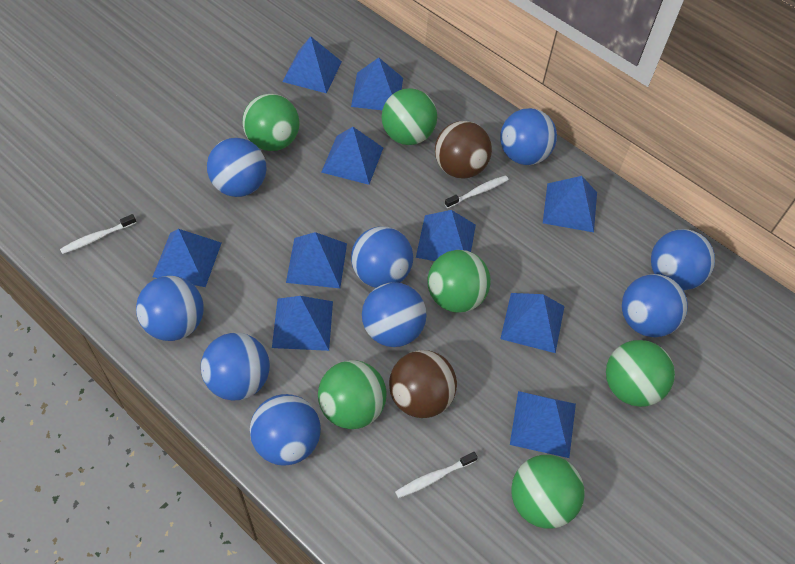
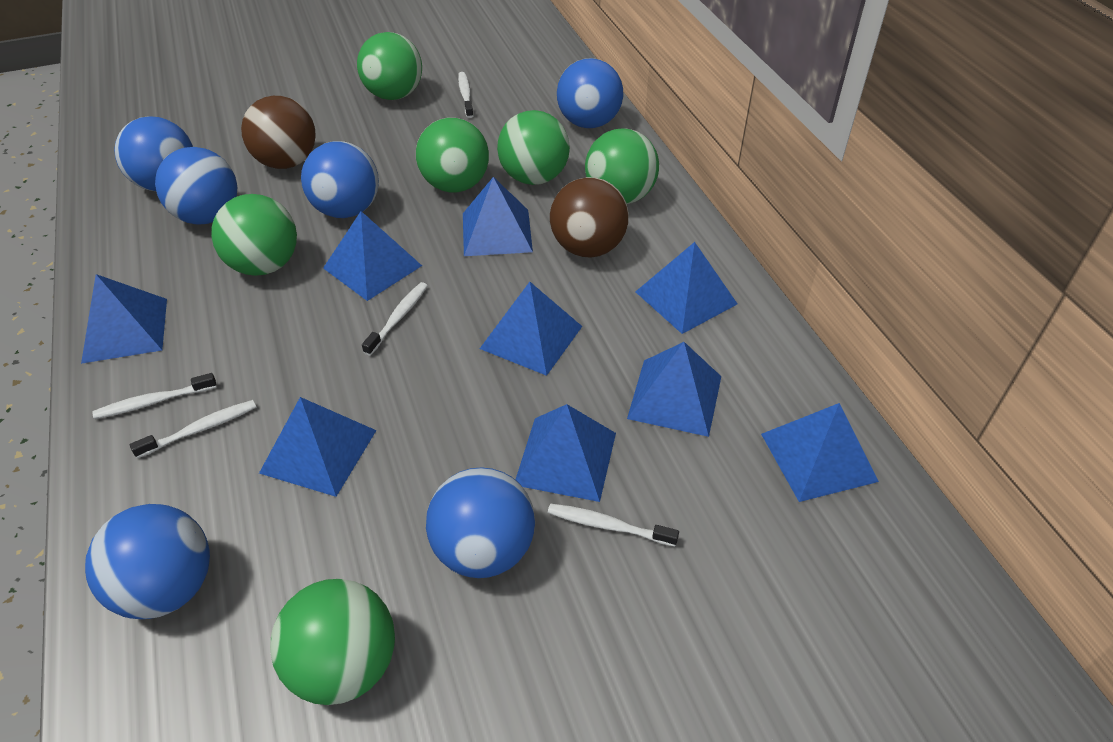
blue ball: [136,276,204,341] [201,333,270,400] [207,138,267,197] [250,394,321,466] [351,227,413,288] [362,282,427,347] [500,108,557,165] [622,274,688,337] [651,229,715,290] = 9 -> [85,504,210,619] [114,117,193,191] [155,147,237,225] [301,141,379,218] [426,467,535,578] [557,58,623,128] = 6
blue pyramid: [153,229,221,287] [272,296,333,351] [282,36,342,94] [286,232,347,288] [321,127,383,185] [351,58,403,110] [416,210,476,261] [500,293,565,353] [510,391,576,458] [543,176,597,232] = 10 -> [81,274,167,364] [259,397,377,497] [323,211,422,301] [463,177,533,256] [480,282,582,376] [515,404,616,502] [627,342,721,437] [635,242,737,334] [761,403,879,502] = 9
white toothbrush: [60,214,136,254] [395,452,478,498] [445,175,508,208] = 3 -> [92,373,217,419] [130,400,256,458] [362,282,428,356] [458,72,474,118] [548,504,679,546] = 5

